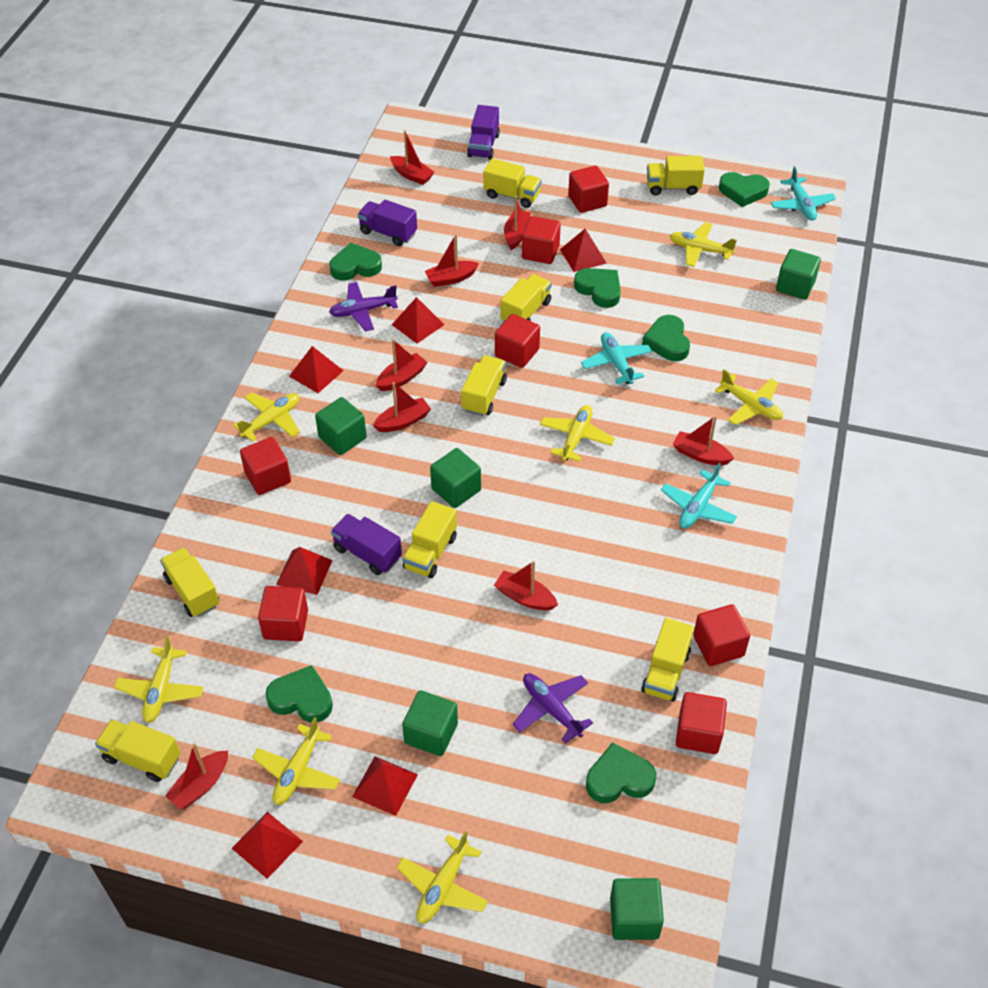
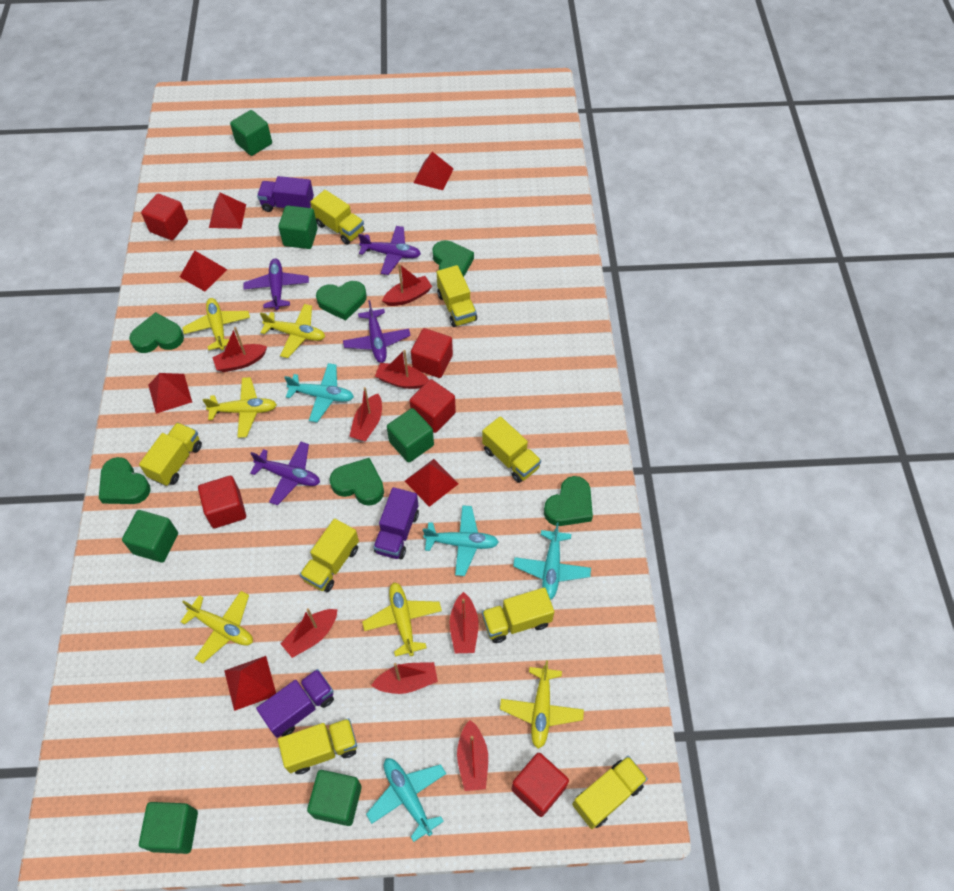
green cube: [315,397,367,455] [402,690,458,756] [430,448,481,508] [610,878,664,940] [776,249,821,300] = 5 -> [122,510,178,563] [139,802,198,854] [230,110,272,156] [278,205,318,249] [307,770,362,826] [387,408,434,463] = 6
purple plane: [329,282,398,331] [513,673,593,744] = 2 -> [243,259,309,310] [250,442,320,505] [343,300,411,363] [358,226,421,275] = 4
red cube: [240,437,291,495] [258,586,308,642] [495,314,540,368] [522,216,561,264] [568,166,609,213] [676,692,727,754] [693,604,750,666] = 7 -> [141,194,188,240] [198,476,246,528] [410,379,456,433] [411,328,453,378] [512,753,569,817] = 5
turquoise plane: [581,332,652,384] [661,463,737,529] [771,166,836,221] = 3 -> [284,363,354,422] [366,758,446,842] [423,505,499,576] [513,522,591,600] = 4
yellow plane: [114,636,203,723] [233,392,300,442] [252,717,340,805] [397,831,488,923] [540,405,615,462] [670,222,737,267] [715,369,783,425] = 7 -> [180,591,253,663] [182,298,250,350] [203,377,277,438] [260,304,325,358] [362,583,442,657] [500,660,584,749] = 6

